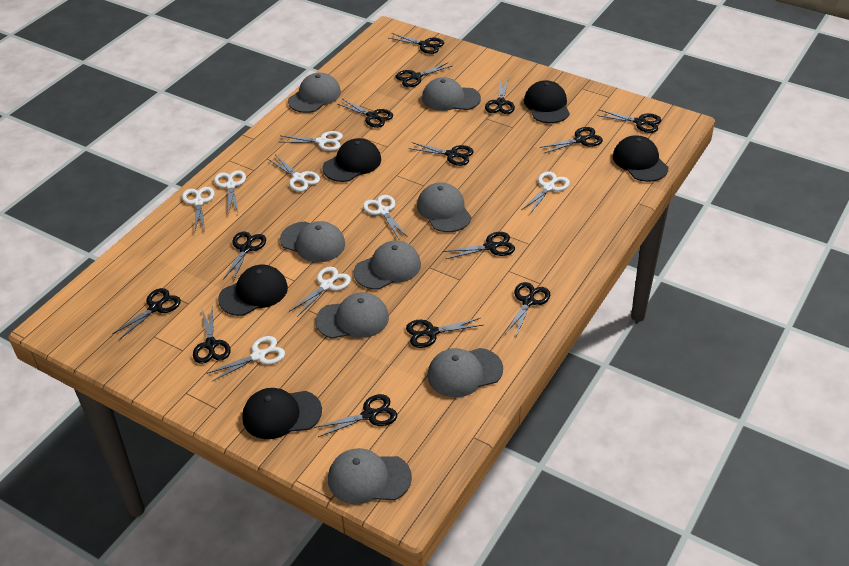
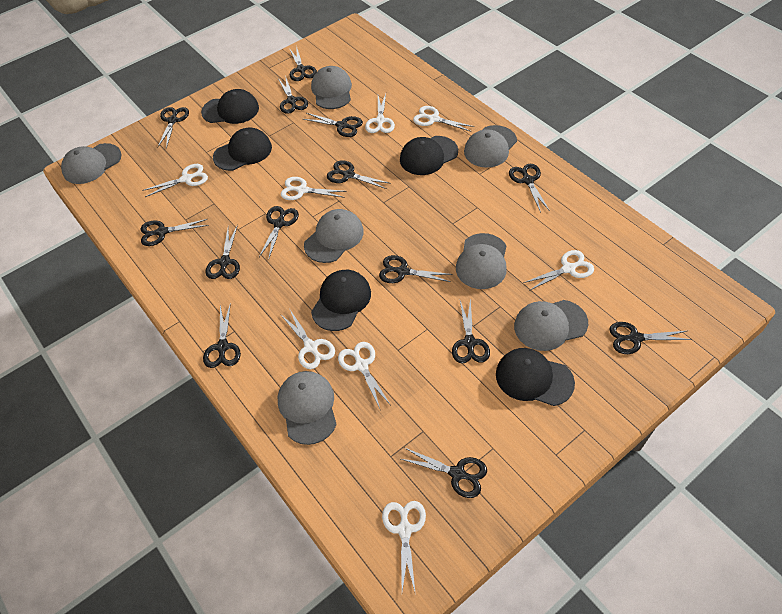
grey cap: [280,221,345,262] [288,73,341,113] [315,292,389,339] [328,448,412,504] [354,241,421,290] [417,182,471,232] [422,77,481,111] [427,348,503,397] = 8 -> [61,143,121,184] [278,371,337,445] [304,209,364,263] [311,66,352,109] [456,233,507,289] [464,125,517,168] [514,300,588,351] = 7

